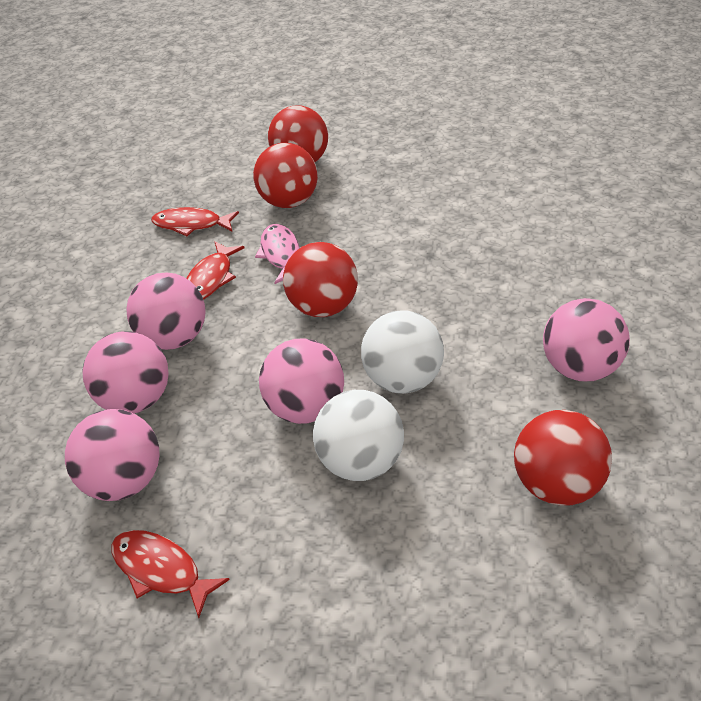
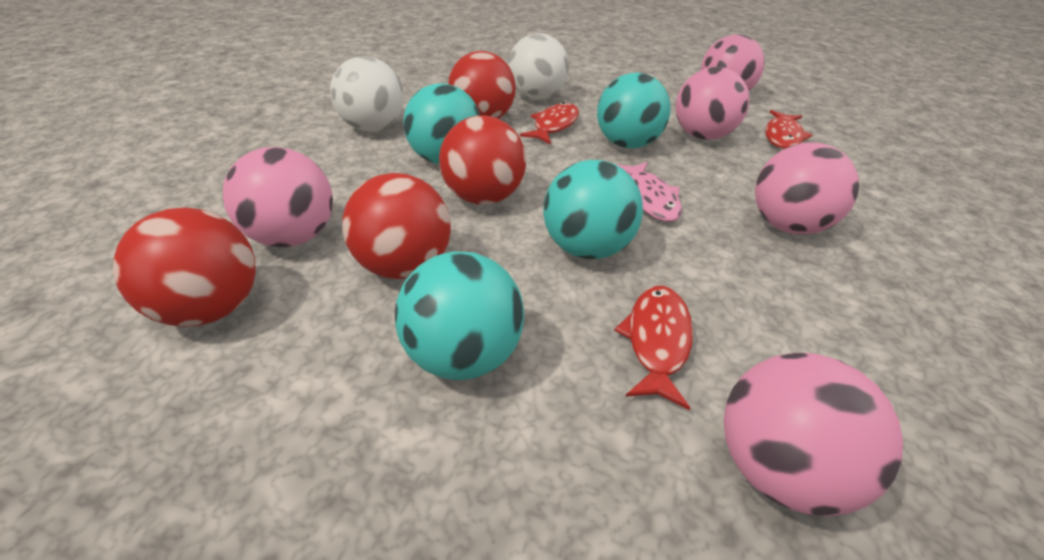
turquoise ball: none = 0 -> [395,251,524,380] [403,84,481,164] [543,160,643,259] [597,73,671,148] = 4

